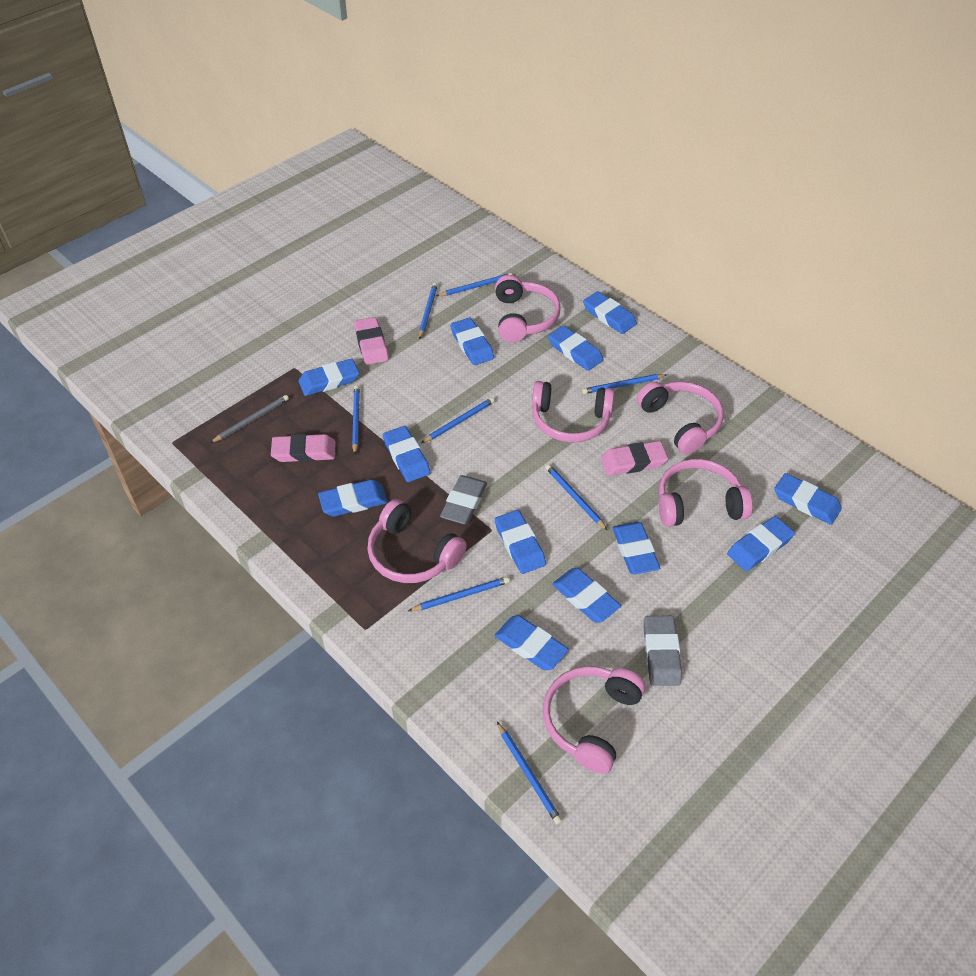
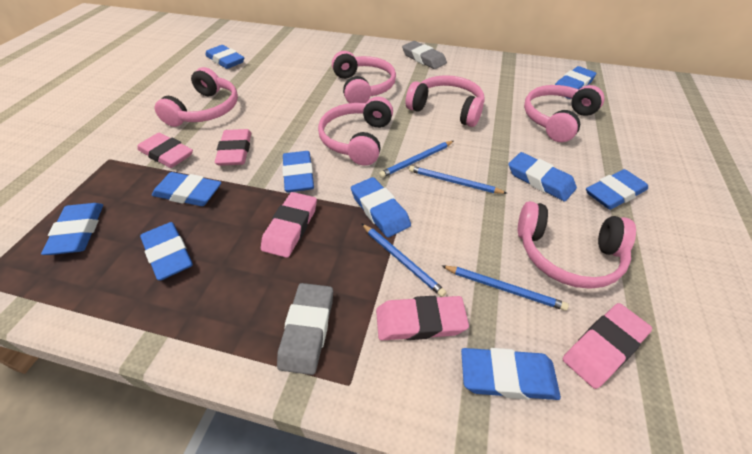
blue eraser: [298,358,359,396] [318,480,388,517] [383,426,431,482] [450,318,494,365] [494,615,569,670] [495,510,546,574] [548,326,603,371] [552,568,621,622] [583,291,637,334] [612,522,660,574] [727,516,795,571] [774,473,842,525] = 12 -> [41,203,103,255] [140,222,193,280] [152,172,221,206] [206,45,244,69] [282,151,314,192] [351,177,411,237] [461,348,561,400] [509,152,577,202] [555,66,596,99] [586,169,648,210] = 10
blue pencil: [352,385,360,454] [408,577,510,611] [419,283,438,340] [421,397,495,443] [437,273,512,296] [497,722,562,824] [545,464,608,531] [582,374,667,394] = 8 -> [362,224,447,297] [379,141,454,178] [409,166,508,194] [442,266,569,311] = 4
grey pencil: [210,395,289,443] = 1 -> none = 0
pink eraser: [271,434,336,462] [354,317,389,365] [601,441,668,476] = 3 -> [137,133,193,168] [215,129,251,166] [261,192,317,258] [376,296,469,340] [563,303,652,389] = 5

